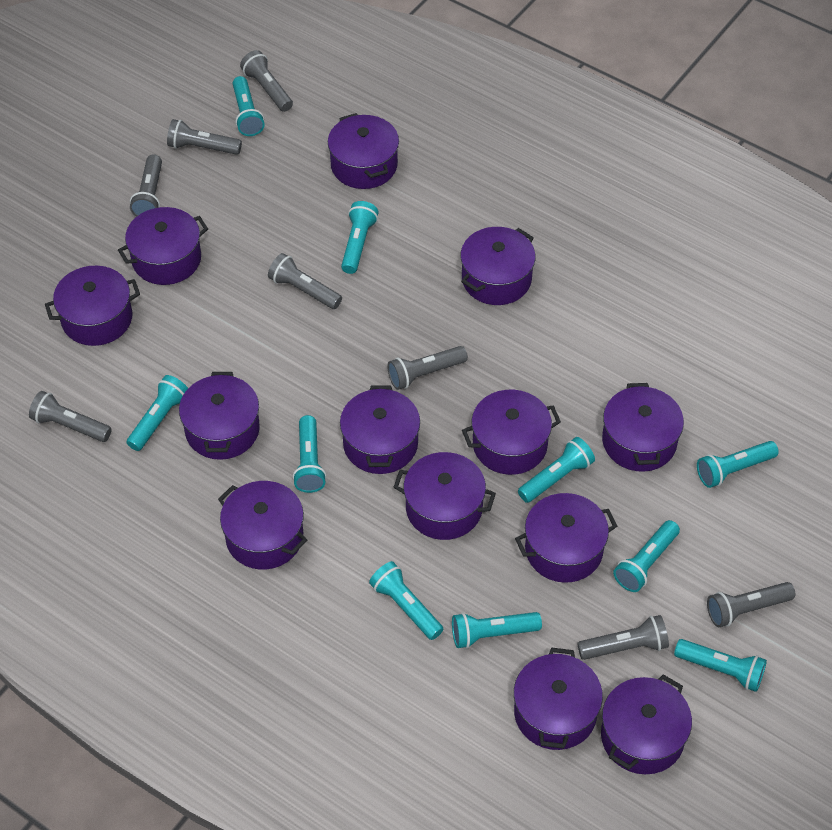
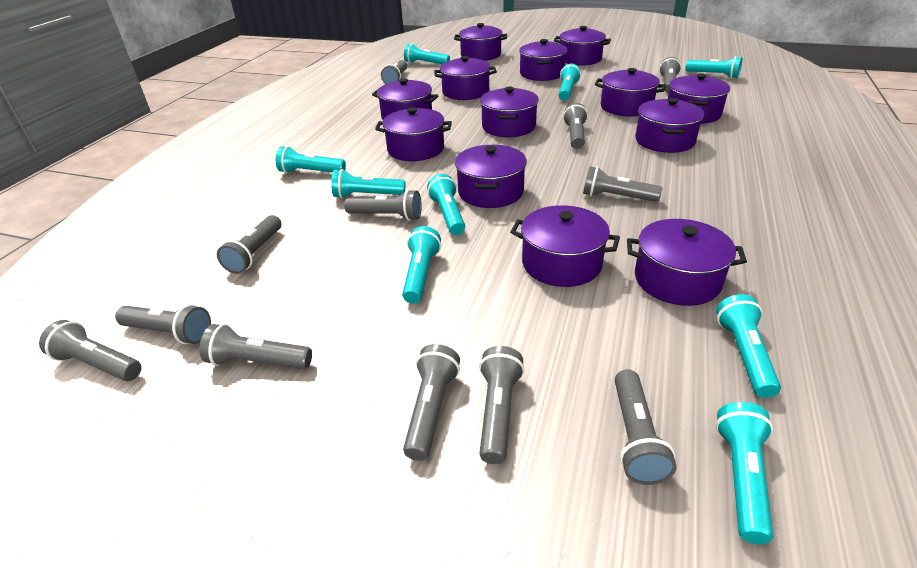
grey flashlight: [29,391,112,442] [130,154,162,217] [167,119,242,155] [240,50,293,112] [268,253,342,309] [387,346,468,390] [577,615,669,660] [707,582,795,627] = 8 -> [39,320,142,381] [115,304,211,344] [199,324,312,369] [217,215,282,274] [344,189,422,221] [381,60,407,84] [403,344,460,461] [479,346,525,464] [563,103,588,149] [583,166,663,202] [615,369,677,485] [659,57,681,93] = 12
turquoise flashlight: [126,375,188,451] [233,76,265,136] [293,415,327,493] [341,201,379,274] [369,561,443,640] [452,612,542,648] [518,437,595,503] [613,520,680,592] [674,639,767,692] [697,441,779,488] = 10 -> [276,146,346,173] [331,169,405,198] [402,226,441,304] [404,43,450,64] [427,174,465,235] [559,63,581,100] [685,56,742,79] [716,294,781,398] [716,402,773,544] = 9

